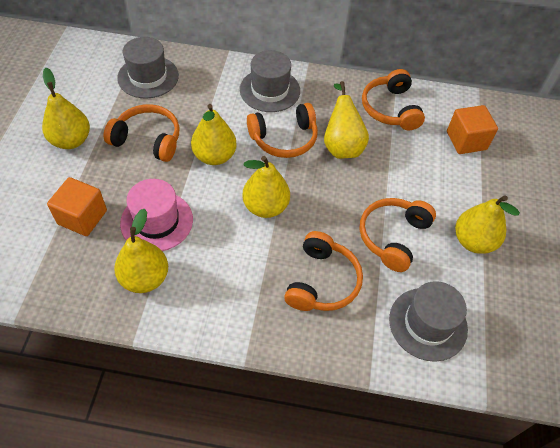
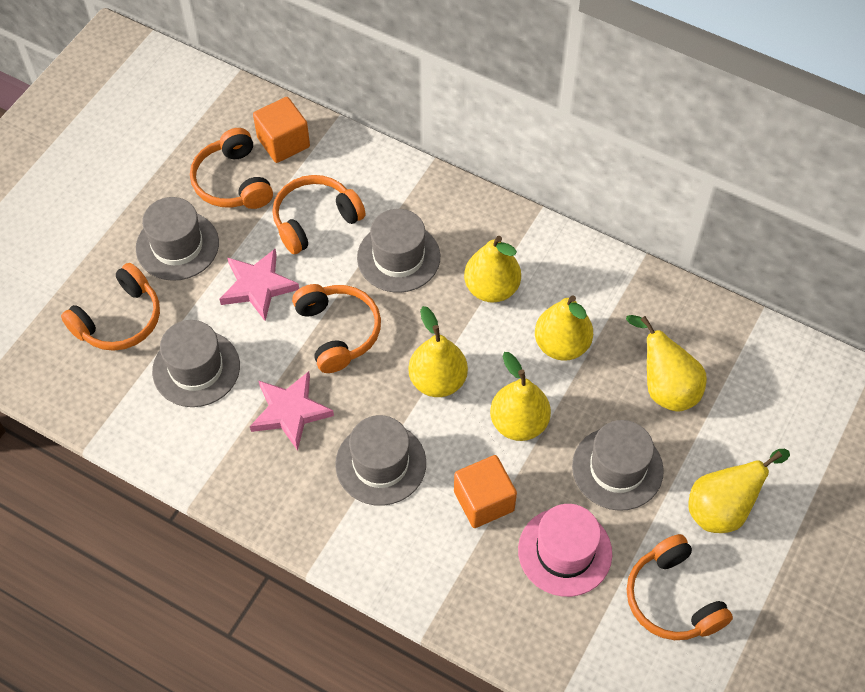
grey hat: [117,37,179,99] [240,50,300,112] [389,281,468,362] = 3 -> [136,197,219,281] [152,320,240,407] [335,415,426,506] [357,209,440,293] [572,420,664,511] = 5
pink star: none = 0 -> [219,249,299,321] [250,371,334,451] = 2

